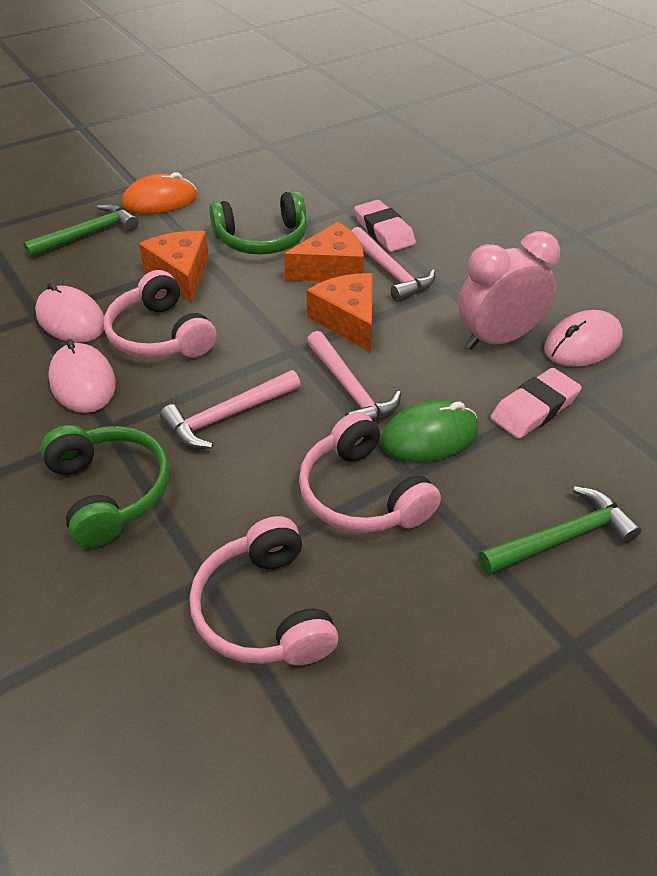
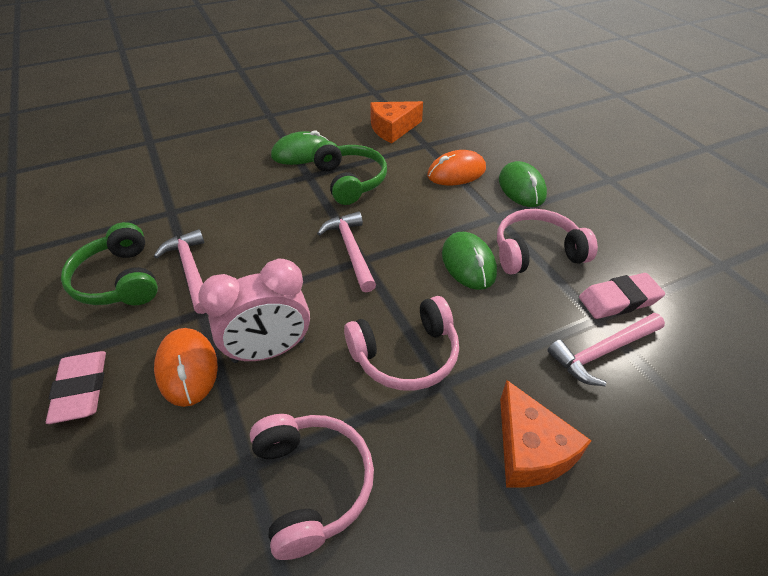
green hammer: [23,204,139,258] [479,486,642,574] = 2 -> none = 0
green mouse: [381,400,479,462] = 1 -> [271,130,329,165] [442,232,497,290] [499,161,547,207] = 3
orange cheese: [139,231,209,303] [284,222,364,282] [306,273,373,352] = 3 -> [370,101,423,143] [500,380,591,488] = 2
orange mouse: [122,172,197,214] = 1 -> [154,328,218,407] [427,150,486,185] = 2
pink mouse: [35,282,104,343] [48,339,116,413] [544,310,623,367] = 3 -> none = 0

